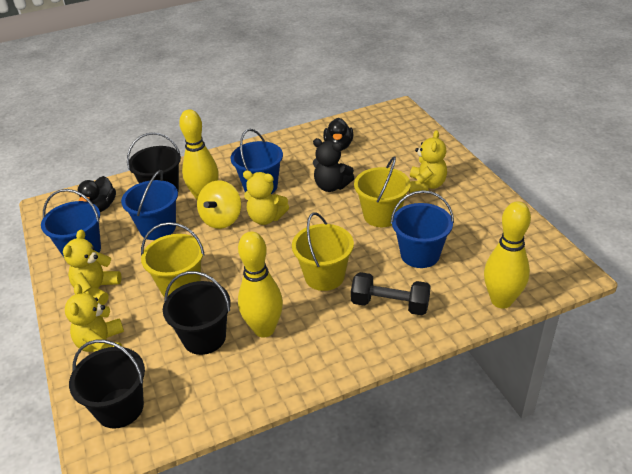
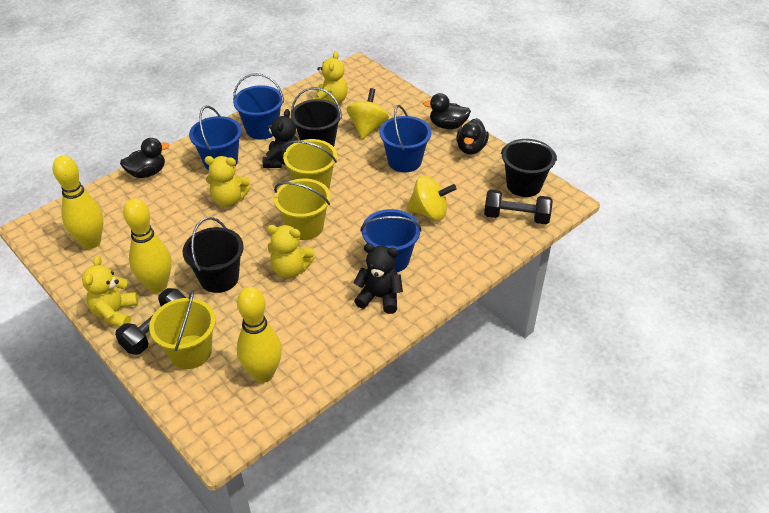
black duck: [78,176,116,212] [323,118,353,151] = 2 -> [120,138,169,178] [423,93,471,129] [456,118,489,154] = 3
black dumbbell: [351,272,431,315] = 1 -> [115,288,186,355] [484,189,553,224] = 2
black teddy bear: [313,138,354,192] = 1 -> [263,109,298,168] [353,244,403,314] = 2
yellow spinning top: [197,180,241,229] = 1 -> [347,88,389,139] [406,176,456,220] = 2

